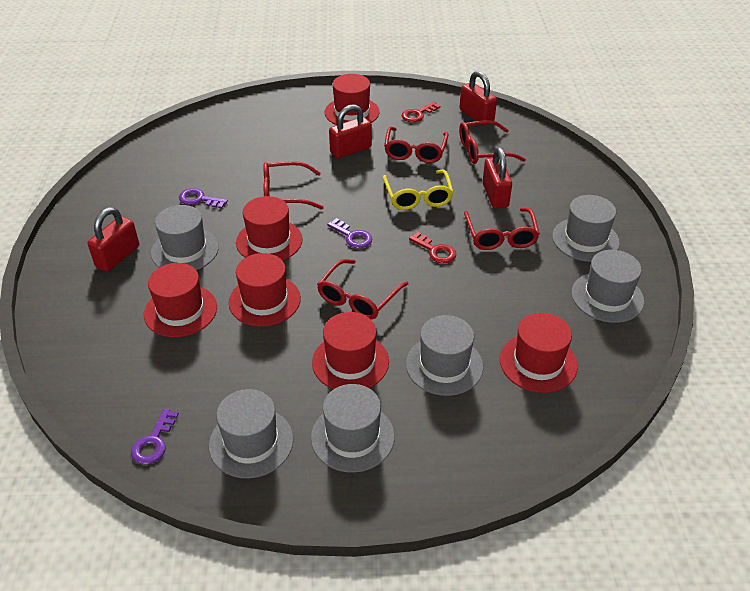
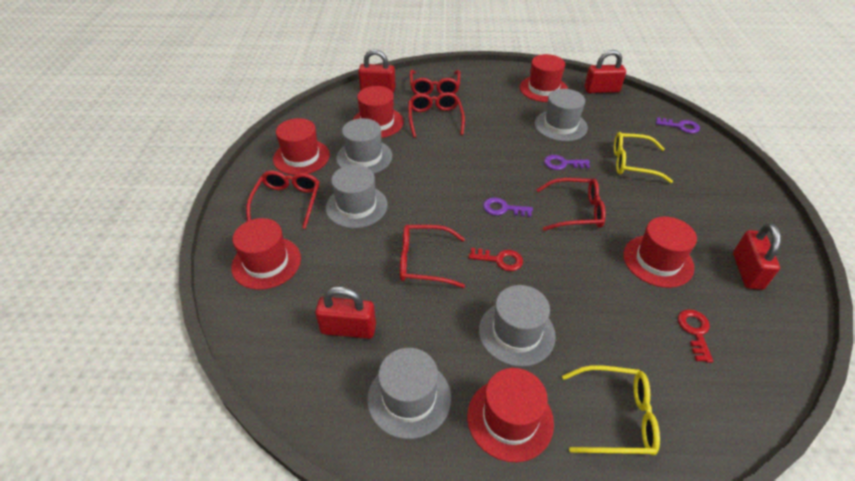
grey hat: [151,205,219,270] [209,389,294,479] [311,384,395,473] [406,315,483,396] [552,195,620,262] [572,250,644,323] = 6 -> [326,165,388,228] [336,118,392,174] [367,348,451,439] [479,285,556,367] [534,89,588,141] = 5
yellow glasses: [383,170,454,210] = 1 -> [562,365,660,455] [614,132,673,183] = 2

